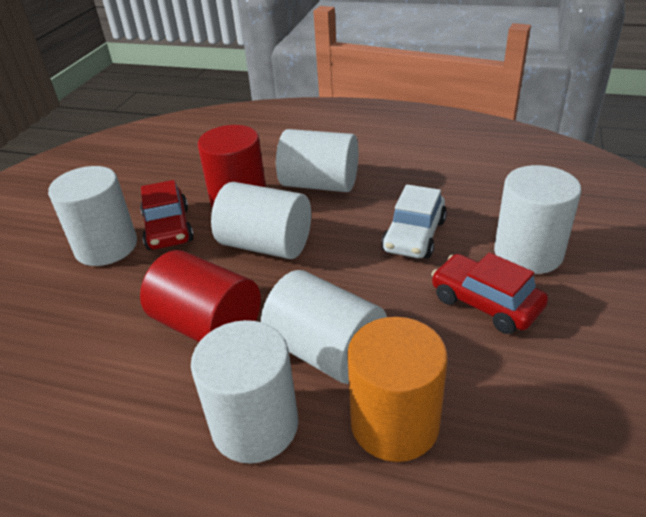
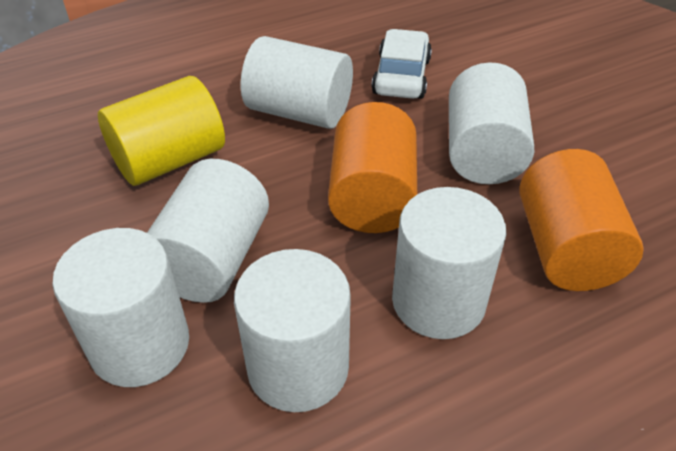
orange cylinder: [347,317,448,462] = 1 -> [328,102,417,233] [519,149,644,291] = 2
red car: [140,180,194,250] [431,253,548,334] = 2 -> none = 0
red cylinder: [140,250,261,342] [198,125,266,208] = 2 -> none = 0
yellow cylinder: none = 0 -> [98,76,225,186] = 1

